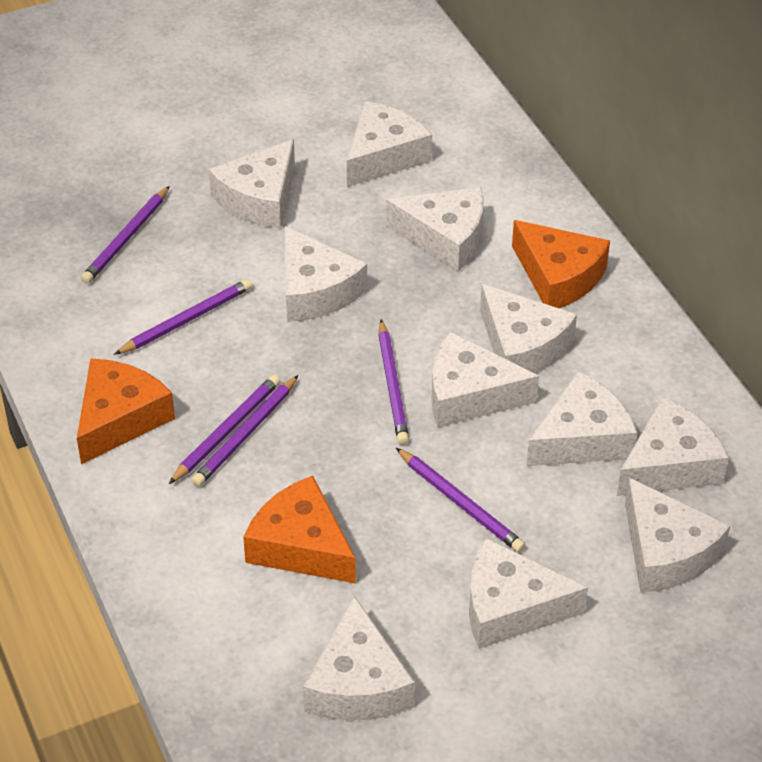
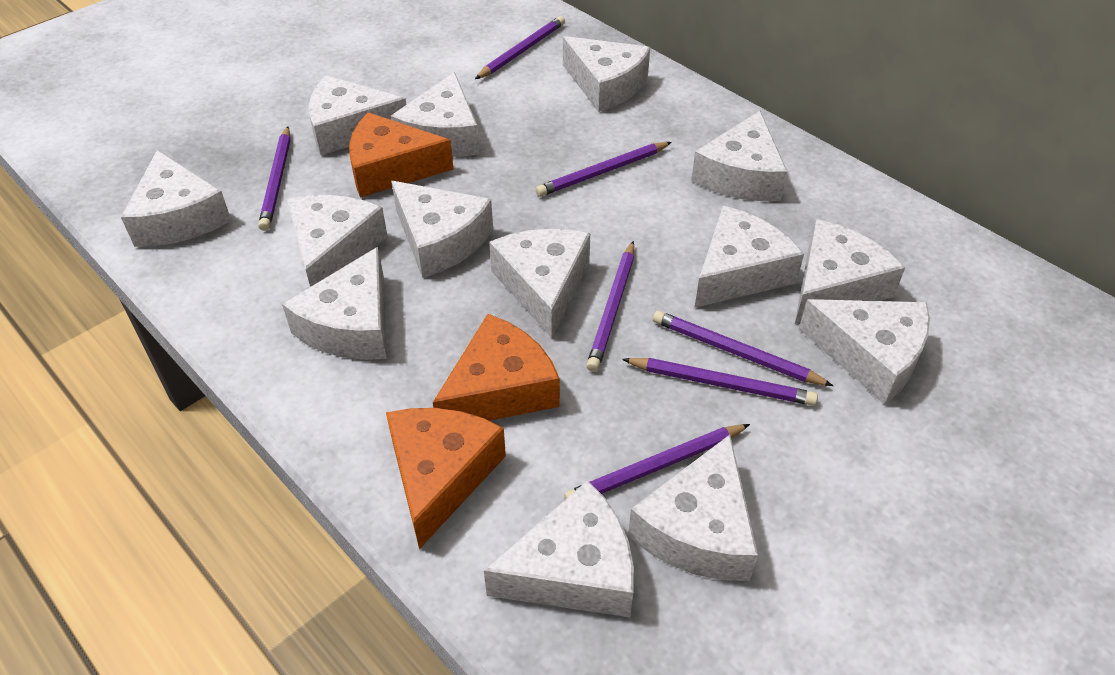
purple pencil: [81,186,170,284] [114,279,252,355] [169,375,280,484] [192,375,298,486] [378,320,409,445] [396,448,525,552] = 6 -> [258,126,290,231] [475,16,565,79] [535,142,672,197] [564,424,750,500] [586,241,634,372] [622,358,818,406] [653,311,833,386] = 7
white cheese: [209,139,295,228] [285,226,367,322] [303,596,415,721] [347,101,432,187] [386,187,484,272] [432,332,539,427] [469,538,588,649] [480,284,577,374] [527,371,637,466] [617,397,729,496] [625,478,730,593] = 11 -> [121,150,232,247] [282,247,387,360] [287,195,388,287] [309,75,406,155] [391,72,479,157] [391,181,493,278] [484,480,634,617] [489,229,590,338] [563,36,650,112] [628,435,758,581] [691,111,787,201] [694,206,804,308] [795,219,905,324] [799,299,930,405] = 14

